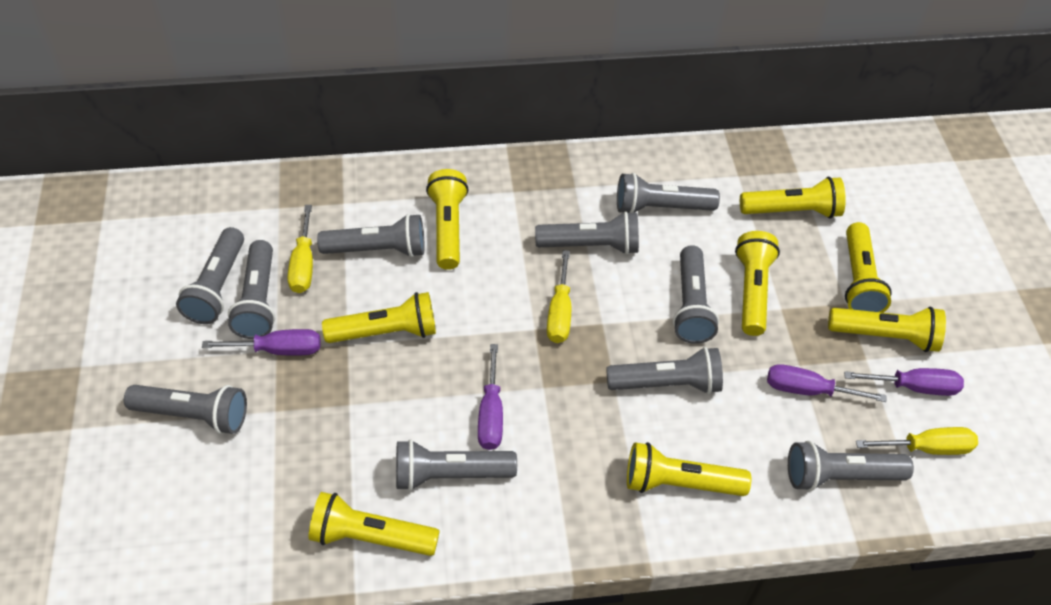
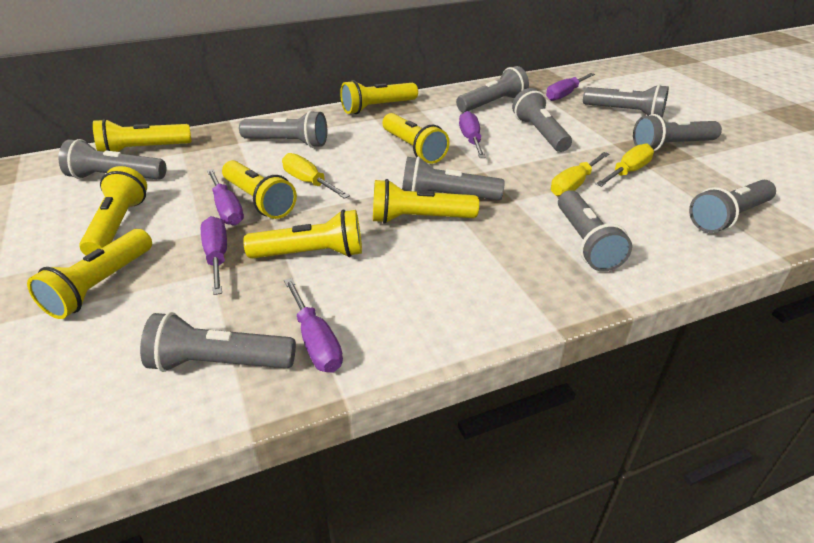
purple screwdriver: [202,329,320,356] [478,344,503,450] [767,364,887,402] [844,368,964,396] = 4 -> [201,216,227,295] [207,169,244,226] [284,278,343,373] [459,111,486,158] [546,73,595,101] = 5

